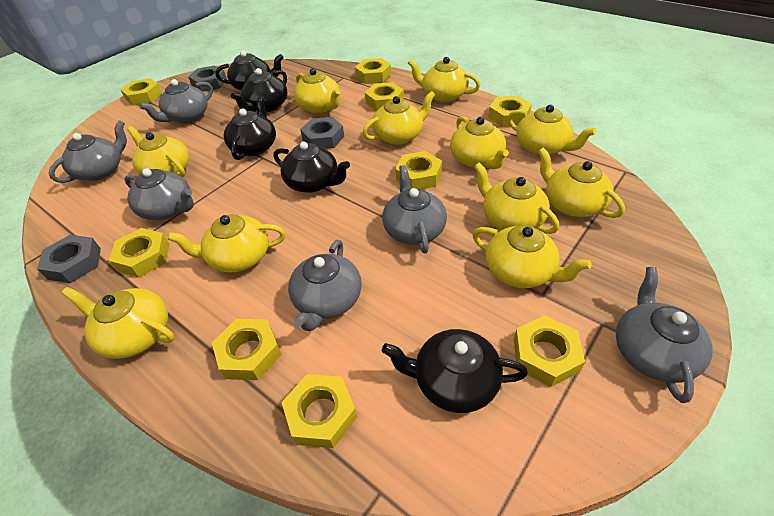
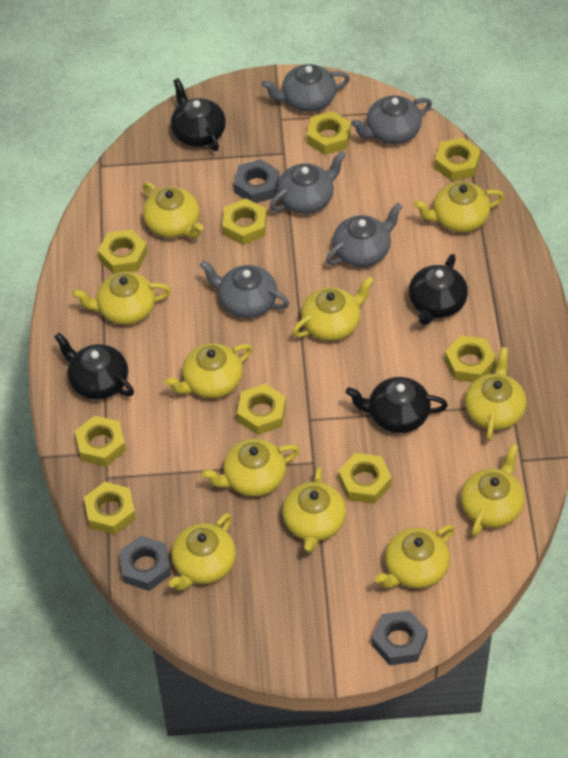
black teapot: [215,50,284,90] [224,95,276,160] [231,68,288,112] [273,142,350,193] [382,329,528,413] = 5 -> [55,333,134,399] [171,78,226,151] [346,377,448,433] [409,254,468,325] = 4
grey teapot: [49,120,127,183] [125,168,193,220] [139,79,213,123] [288,240,362,331] [382,165,447,253] [616,267,713,403] = 6 -> [200,260,289,318] [262,64,350,112] [270,151,345,214] [326,203,403,267] [351,96,432,144] = 5

